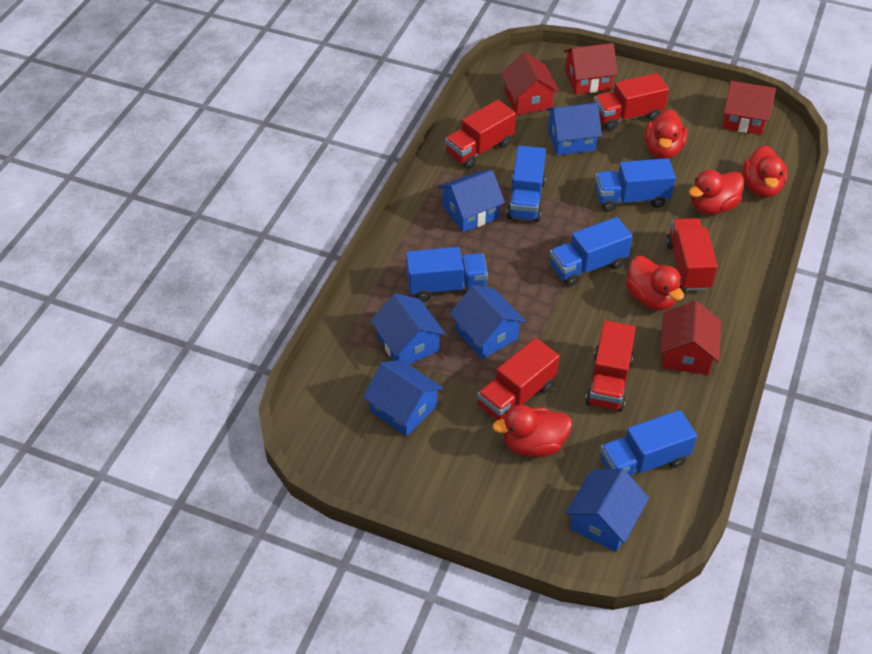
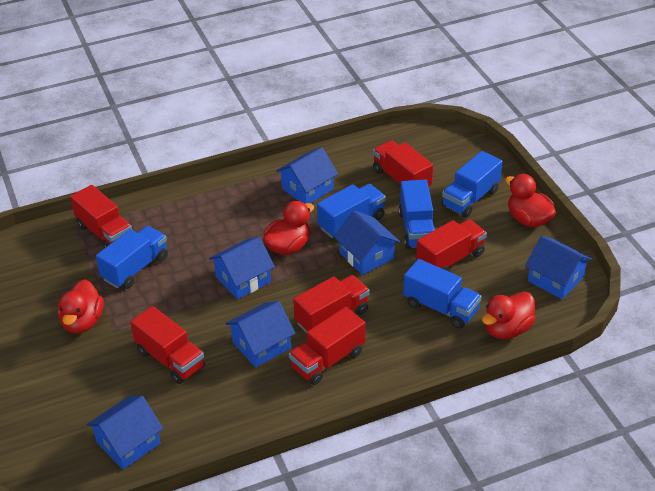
red duck: [492,405,572,457] [626,256,684,310] [645,109,687,159] [689,170,744,215] [742,145,787,198] = 5 -> [58,279,104,334] [263,201,314,255] [482,292,535,339] [505,174,556,227] = 4
red house: [501,52,560,115] [564,43,618,94] [660,301,721,375] [723,81,776,135] = 4 -> none = 0
red truck: [445,100,516,169] [477,338,560,421] [585,320,636,412] [594,73,669,131] [666,218,718,291] = 5 -> [70,185,132,249] [130,306,205,384] [289,307,365,385] [293,275,370,333] [373,140,433,189] [416,219,487,272] = 6

